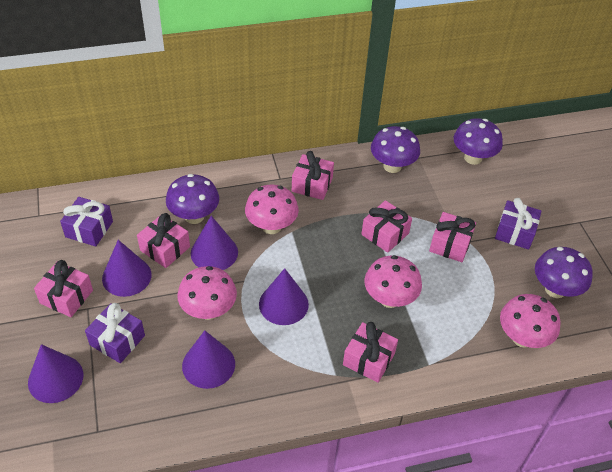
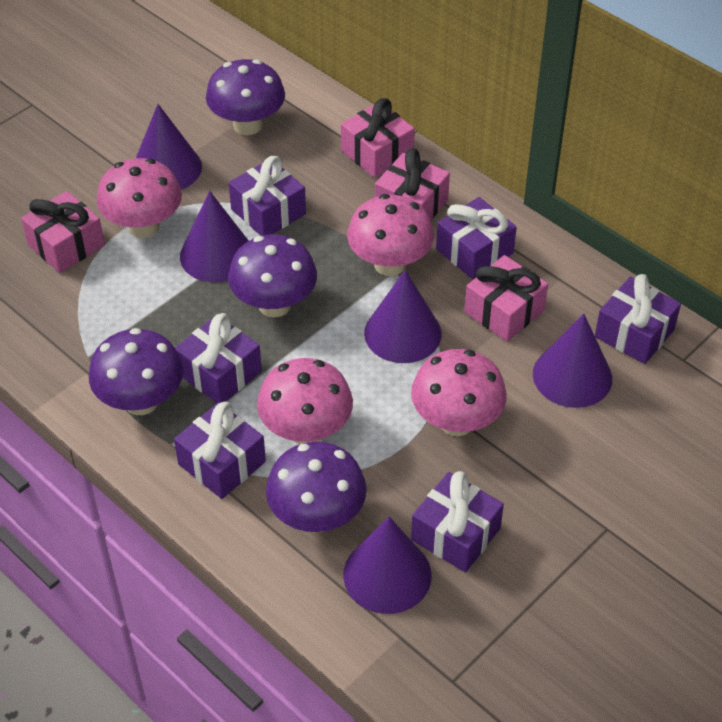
pink gift: [34,260,93,317] [137,213,190,268] [292,151,334,200] [343,322,398,383] [361,200,412,253] [429,212,476,262] = 6 -> [21,191,105,273] [341,98,415,178] [375,148,450,220] [464,255,548,342] = 4
purple gift: [60,197,113,247] [85,303,145,363] [495,198,542,249] = 3 -> [174,402,266,499] [175,313,262,403] [229,156,306,236] [411,471,504,573] [436,197,517,279] [595,274,681,364] = 6

